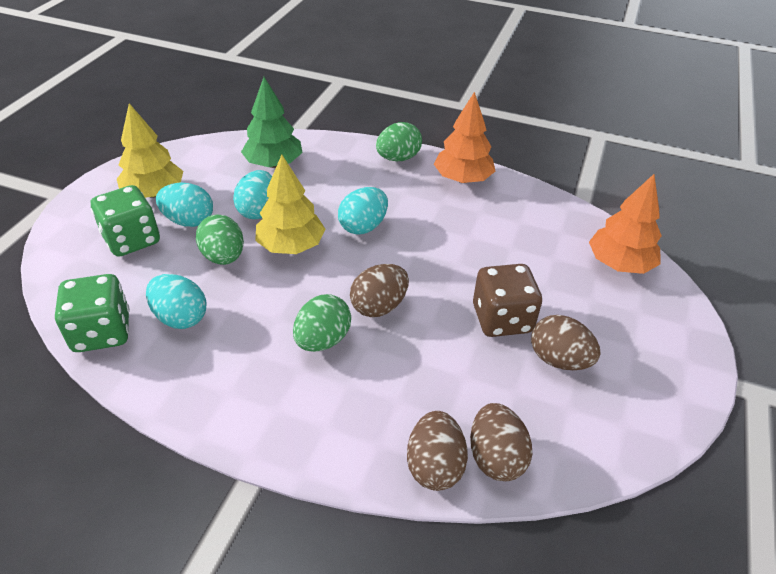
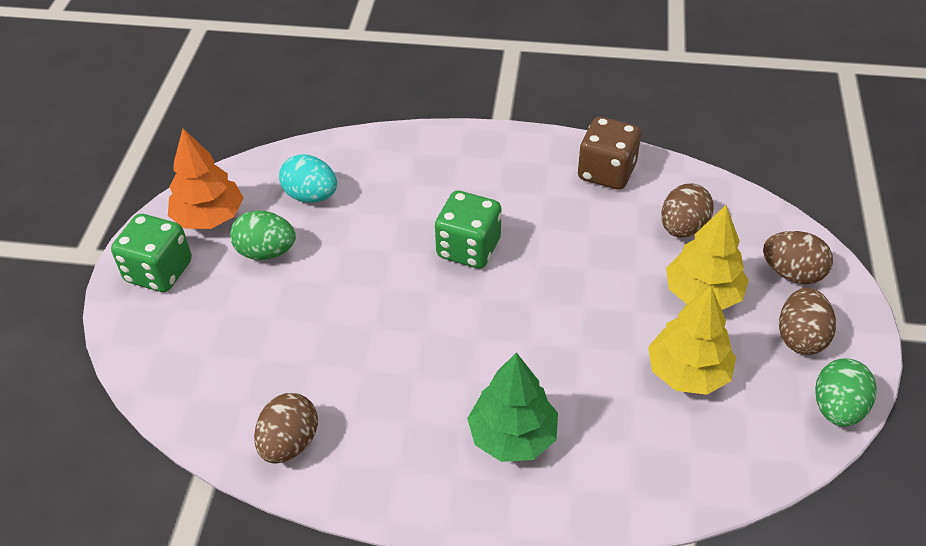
green egg: [196,214,244,265] [293,294,351,352] [376,122,422,161] = 3 -> [230,211,296,260] [815,359,877,427] = 2
orange tree: [434,92,495,183] [589,174,661,274] = 2 -> [168,129,244,229] = 1
turquoise egg: [146,274,207,329] [156,182,213,227] [233,170,272,219] [338,187,388,235] = 4 -> [279,154,337,203] = 1

